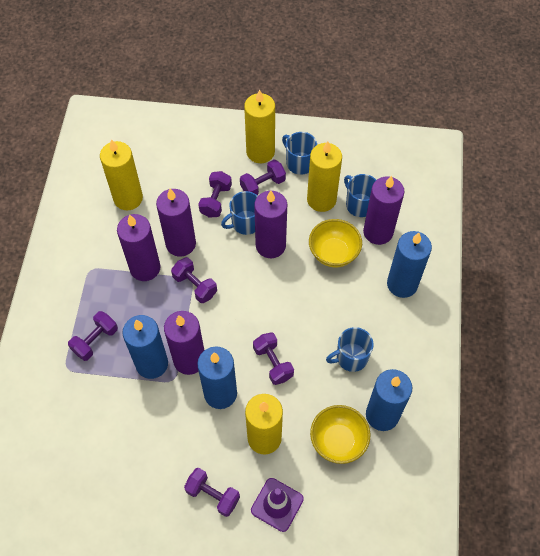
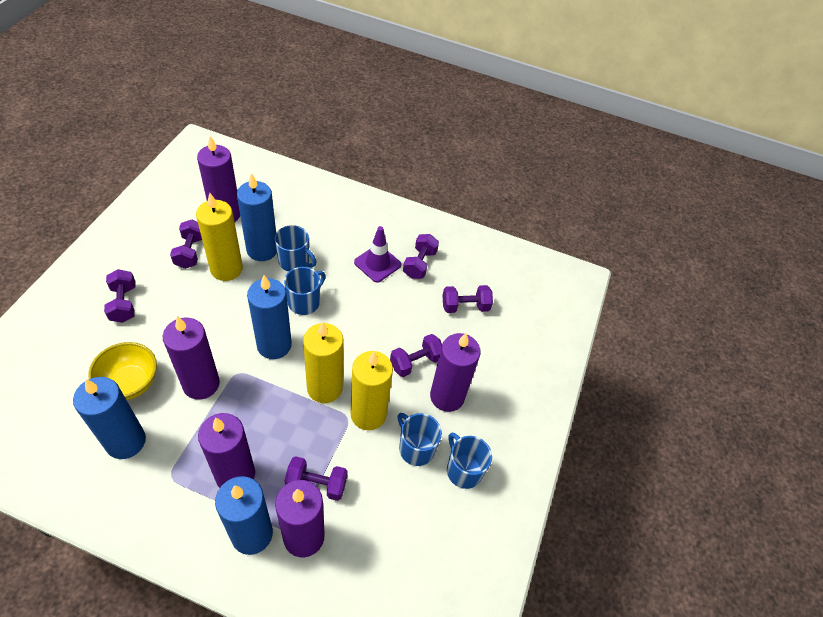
yellow bowl: [309,219,362,267] [310,405,370,464] = 2 -> [88,342,157,400] = 1
yellow candle: [100,139,143,210] [244,90,275,163] [245,394,283,454] [307,141,342,212] = 4 -> [196,193,243,281] [303,322,343,403] [350,351,393,430] = 3

